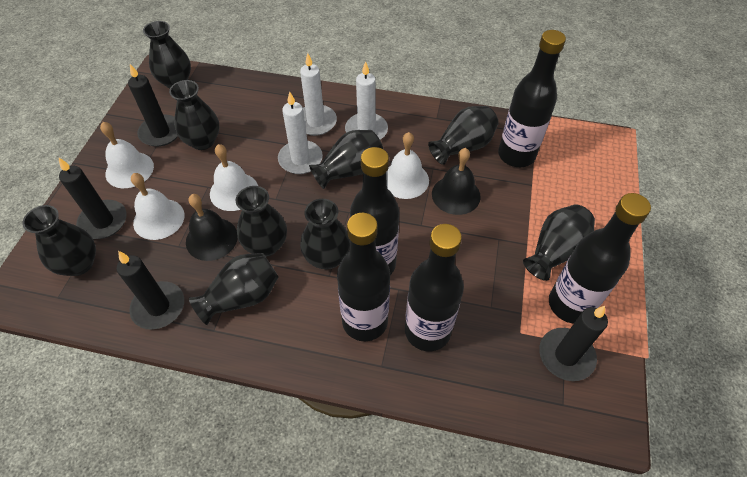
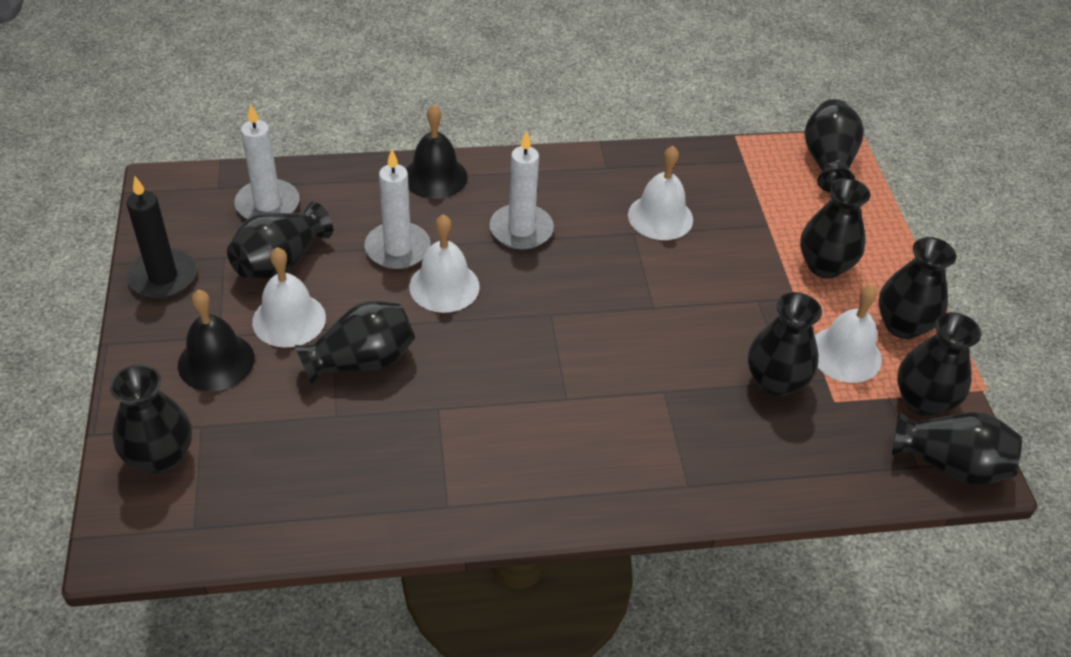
black bottle: [337,213,390,341] [350,147,399,275] [405,224,464,351] [498,30,566,167] [549,193,651,324] = 5 -> none = 0
black candle: [58,157,127,239] [117,251,184,330] [128,64,178,147] [539,306,608,381] = 4 -> [127,176,197,299] = 1

